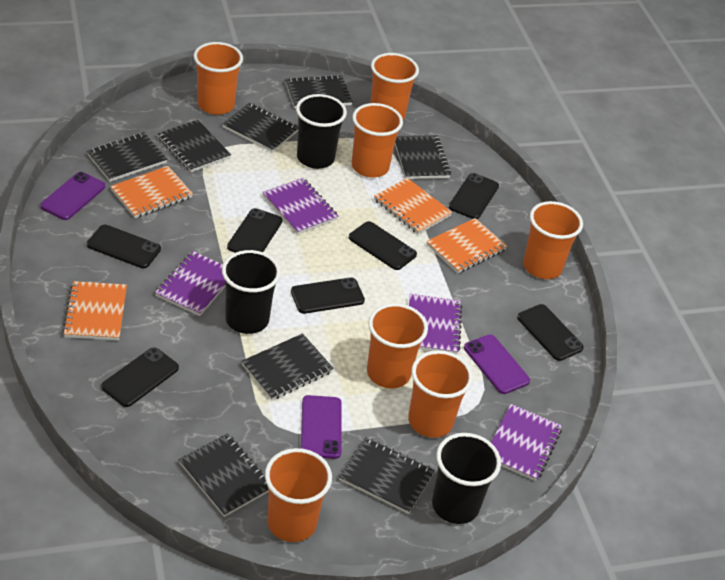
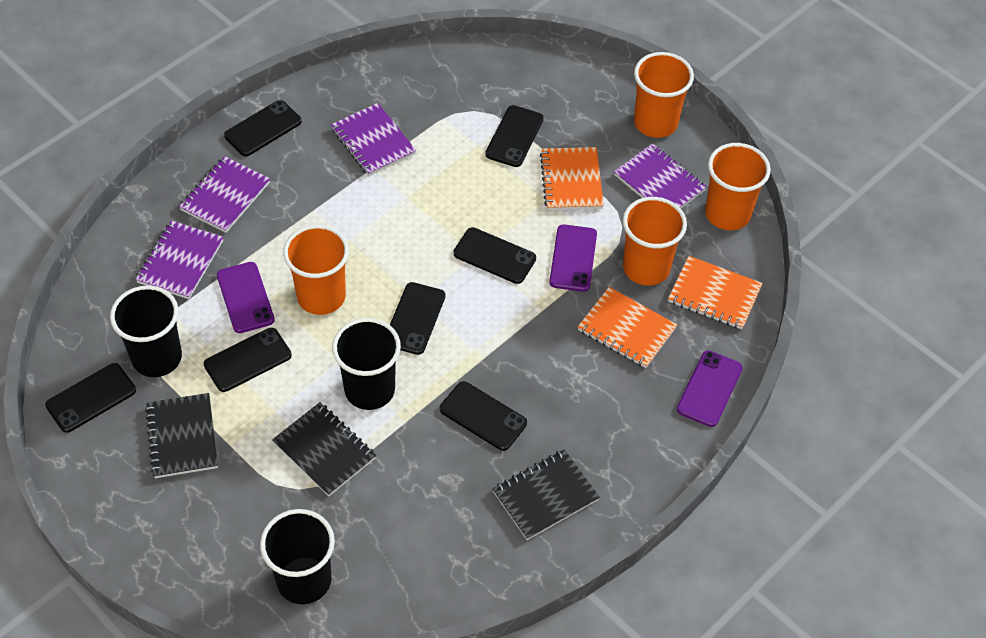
black notebook: [87,132,167,182] [158,120,231,172] [179,433,268,517] [222,102,298,153] [242,333,334,400] [285,75,353,109] [339,437,435,514] [395,135,451,179] = 8 -> [145,393,218,478] [272,402,376,496] [493,449,600,540] = 3
orange cup: [194,42,243,115] [265,448,332,542] [352,103,403,178] [367,303,428,388] [370,53,419,120] [408,350,473,438] [523,201,583,279] = 7 -> [283,225,349,315] [623,197,687,286] [634,52,694,138] [705,143,771,230] = 4
orange notebook: [62,281,127,340] [110,166,193,218] [374,178,452,234] [426,218,507,273] = 4 -> [540,147,604,210] [578,287,677,368] [668,256,763,329] = 3

